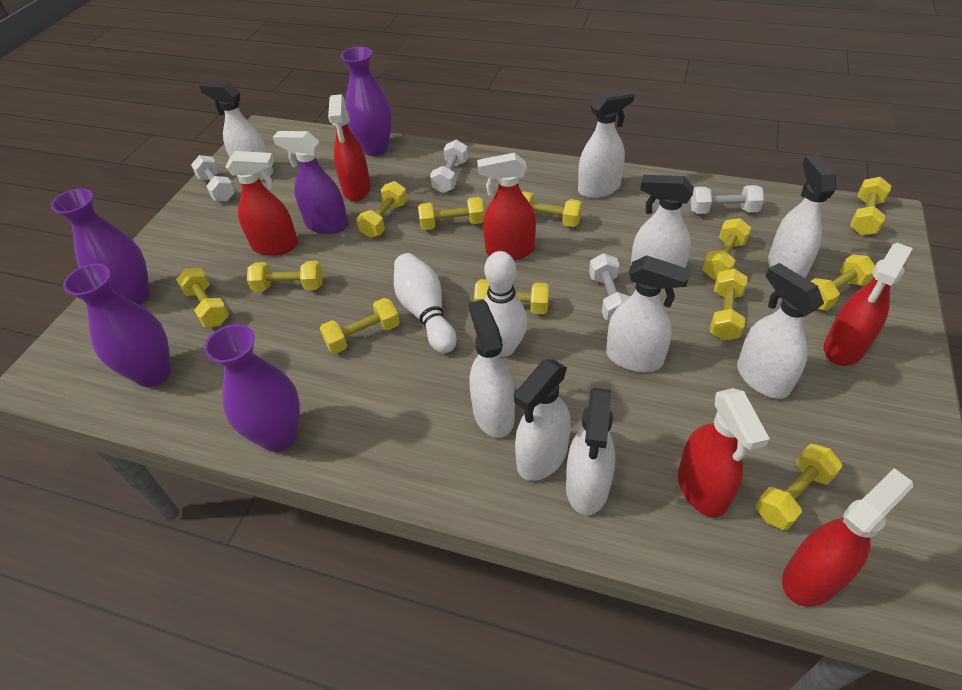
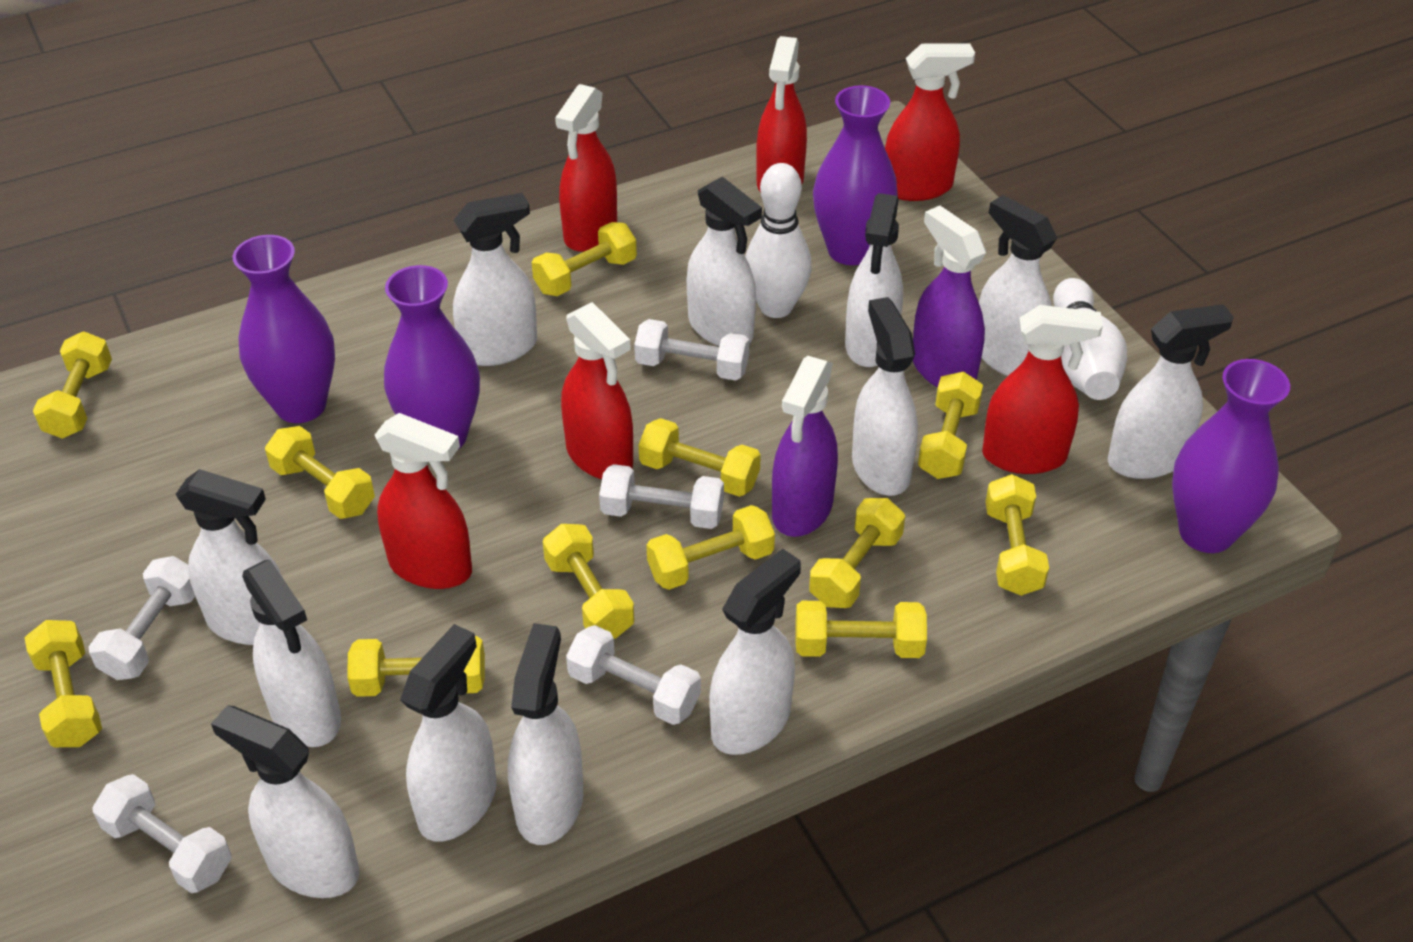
purple spray bottle: [273,131,348,234] = 1 -> [772,356,838,537] [913,206,986,388] = 2
white dumbbell: [191,155,235,202] [430,140,468,193] [589,253,631,321] [691,185,764,214] = 4 -> [89,556,195,680] [92,774,232,893] [566,625,701,725] [599,464,724,529] [634,319,750,381] = 5
white spray bottle: [199,81,273,180] [469,299,515,438] [514,360,571,481] [566,388,615,515] [578,89,635,198] [606,255,691,372] [630,175,694,268] [737,263,824,399] [768,155,836,278] = 9 -> [176,469,283,645] [211,705,360,898] [242,560,341,747] [400,624,497,842] [453,193,537,366] [508,623,583,845] [687,177,762,346] [709,549,801,755] [845,193,903,367] [852,297,918,496] [979,195,1057,376] [1108,304,1234,479] = 12

